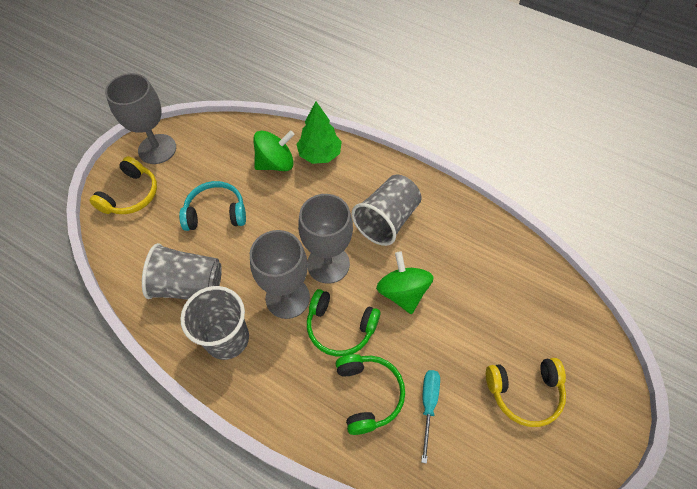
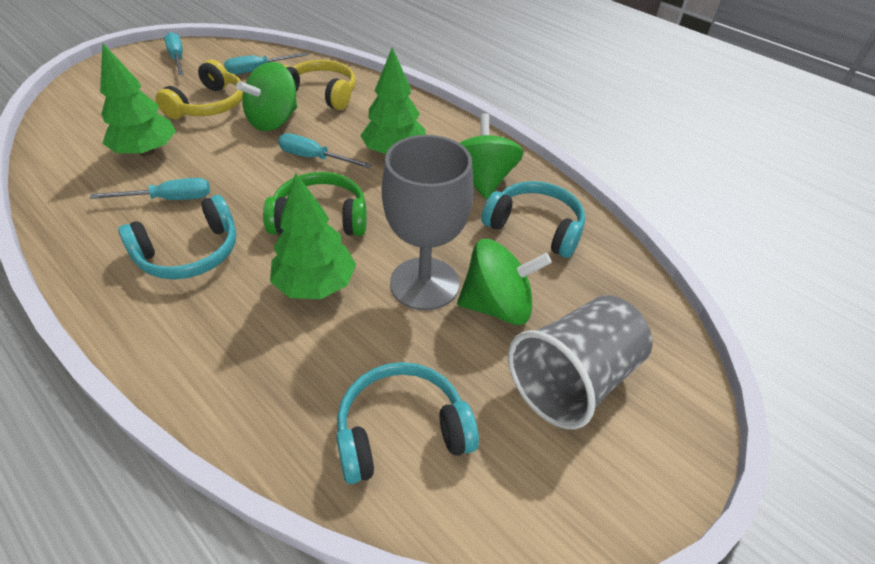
green headphones: [307,289,380,357] [335,354,405,435] = 2 -> [263,172,367,236] = 1
green spinning top: [253,130,294,171] [376,251,433,314] = 2 -> [236,62,297,131] [457,239,552,325] [460,113,524,199] = 3
green tree: [296,101,342,164] = 1 -> [100,43,176,156] [270,173,356,299] [360,47,426,154] = 3
grey cup: [142,243,222,300] [180,286,249,360] [352,175,421,246] = 3 -> [508,295,653,429] = 1
grey goblet: [105,73,176,164] [250,230,310,319] [298,194,353,284] = 3 -> [382,135,474,310] = 1
turquoise headphones: [179,181,246,231] = 1 -> [118,195,236,279] [336,362,479,484] [481,181,585,258] = 3
turquoise screwdriver: [421,370,440,464] = 1 -> [90,178,210,200] [164,32,184,75] [224,52,309,75] [278,133,372,168] = 4

